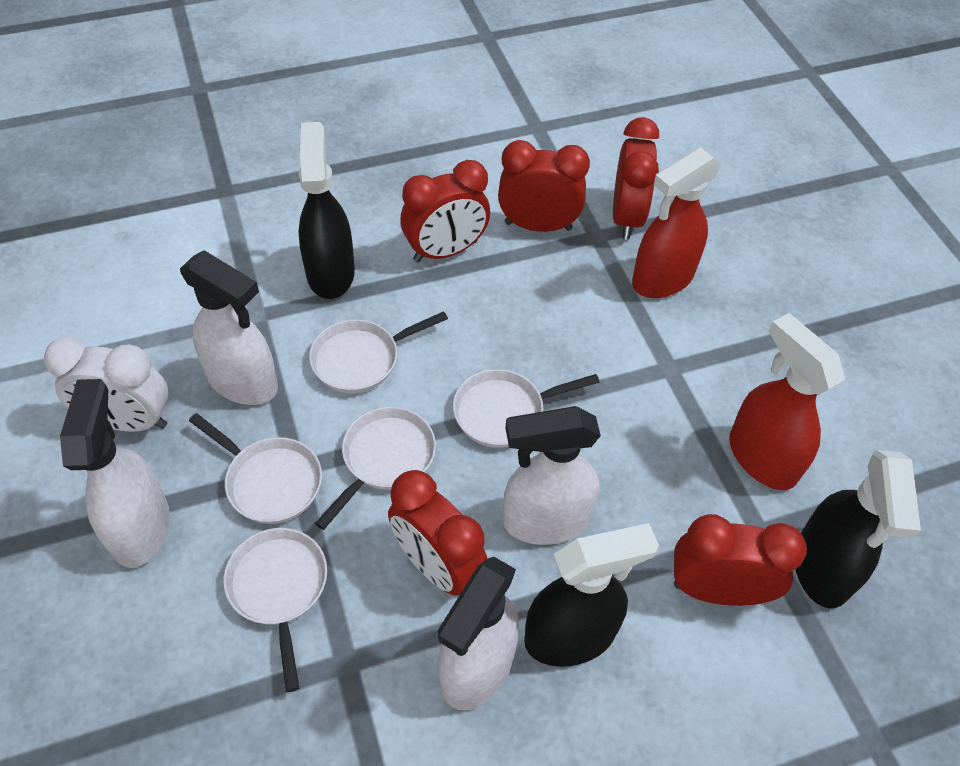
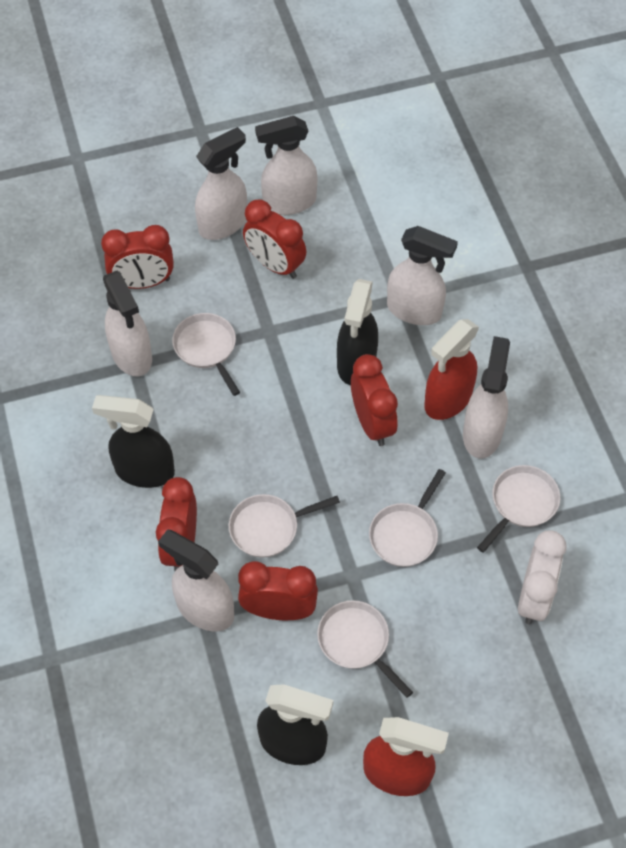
white spray bottle: [60,379,170,568] [180,250,278,405] [438,557,519,710] [503,406,601,545] = 4 -> [103,271,152,376] [158,530,234,631] [195,127,247,240] [255,116,317,215] [387,226,458,325] [463,336,510,459] = 6

